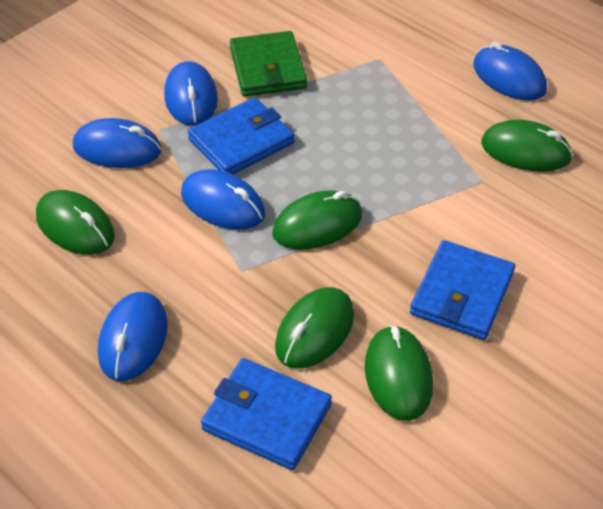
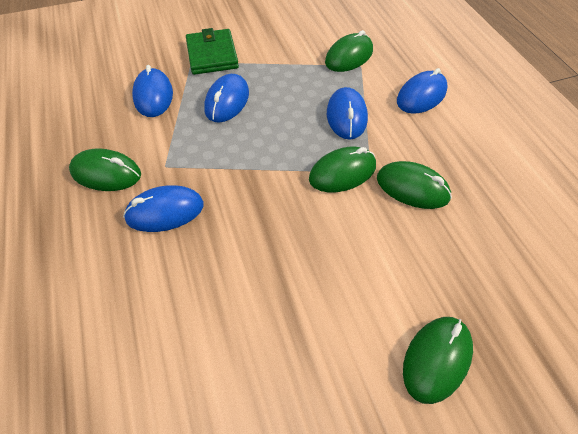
blue wallet: [188,97,294,175] [201,358,332,470] [410,240,515,340] = 3 -> none = 0

